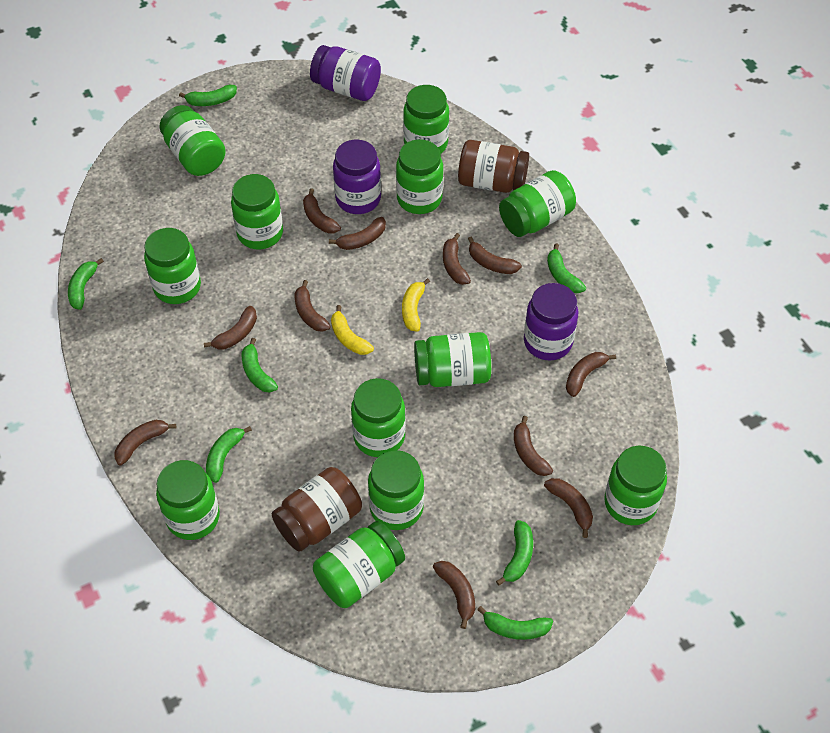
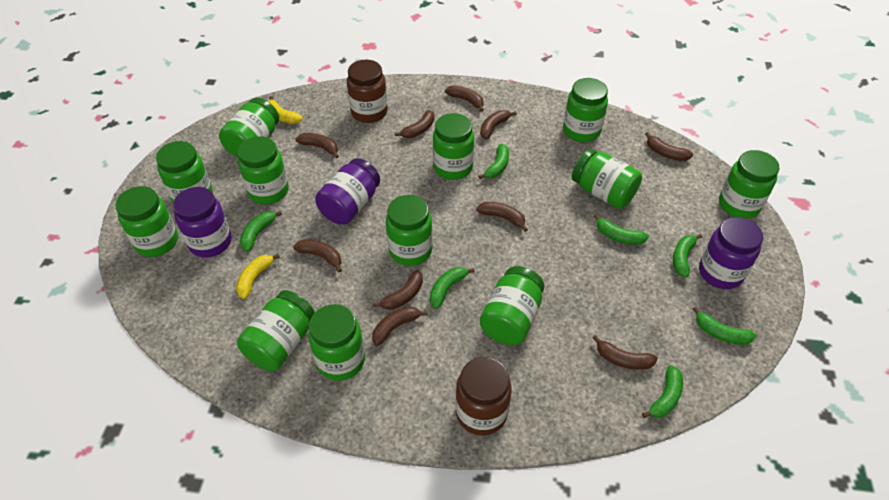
brown banana: [114,420,176,465] [204,306,257,349] [295,280,331,332] [303,188,341,233] [329,217,386,250] [433,561,475,629] [443,233,471,285] [468,237,522,274] [514,416,553,476] [544,478,593,538] [566,352,616,397] = 11 -> [293,239,342,272] [295,133,339,158] [372,306,428,346] [373,270,423,310] [394,110,434,138] [445,85,484,112] [476,202,528,232] [480,110,517,139] [592,335,658,370] [645,132,693,161] = 10

